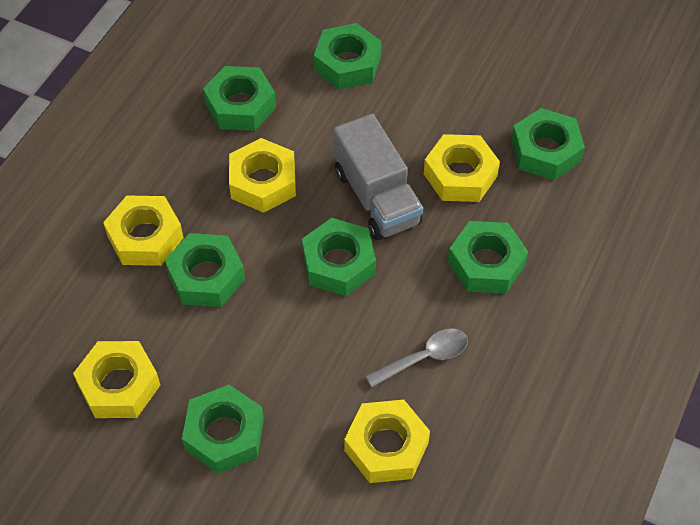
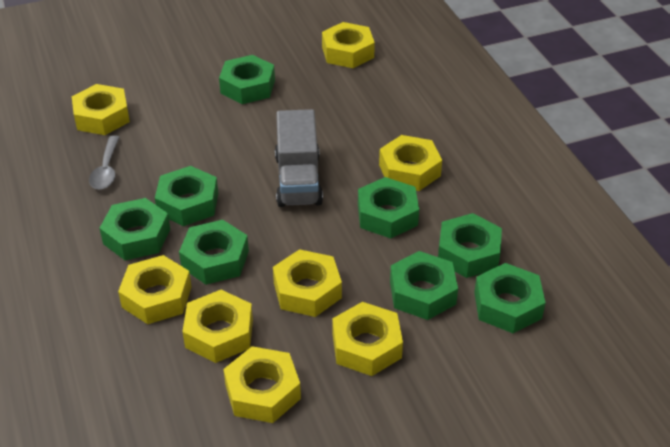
green nut: [165,233,245,307] [182,385,264,474] [203,66,276,131] [302,218,376,296] [314,23,382,89] [448,221,528,293] [511,108,585,180] = 7 -> [99,198,170,260] [155,166,218,226] [179,220,249,285] [219,55,275,104] [358,177,419,239] [390,251,458,320] [438,213,502,278] [474,263,546,333] = 8
yellow nut: [73,341,160,418] [103,195,184,266] [229,138,296,213] [344,400,430,483] [424,134,500,202] = 5 -> [72,84,130,135] [118,255,192,324] [182,290,253,363] [223,346,301,423] [273,249,342,317] [322,22,375,68] [332,302,403,376] [379,135,442,191] = 8

